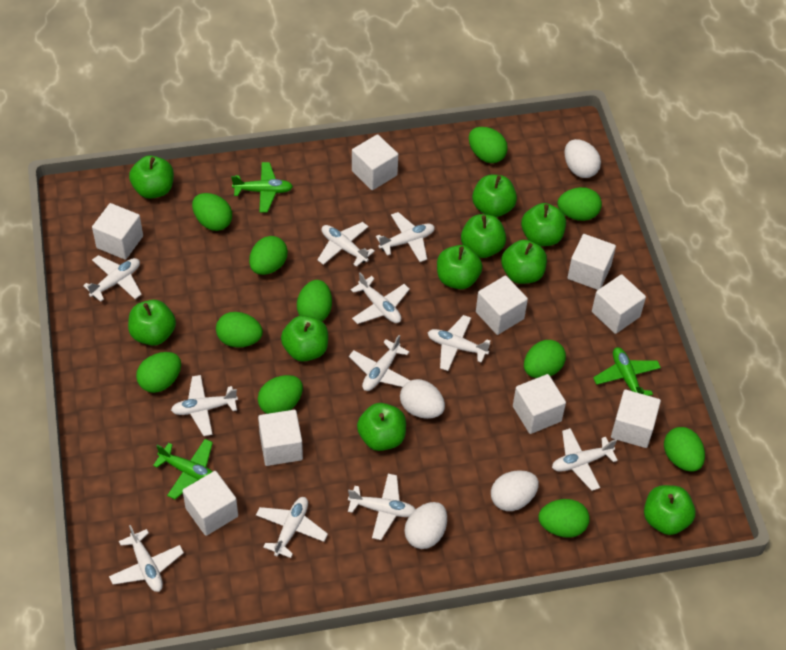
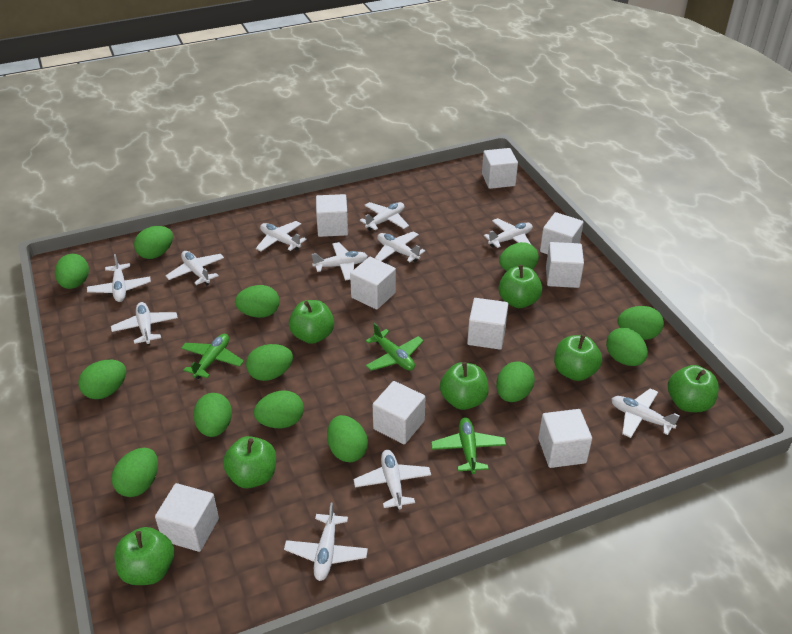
green apple: [128,300,176,346] [129,155,174,199] [281,315,328,362] [357,403,406,451] [437,245,483,289] [461,214,506,258] [472,175,517,217] [501,240,547,284] [521,203,566,246] [644,485,696,535] = 10 -> [114,527,174,585] [223,436,276,488] [289,300,334,344] [440,362,489,410] [499,265,542,308] [554,334,602,381] [668,365,719,412] = 7
green egg: [136,352,181,393] [192,193,232,231] [216,312,263,347] [249,236,288,275] [258,375,303,414] [297,280,332,321] [469,127,508,163] [524,340,566,378] [538,499,590,538] [557,187,602,221] [664,427,705,472] = 11 -> [55,254,89,289] [78,360,126,399] [111,448,158,497] [134,226,173,259] [193,393,232,437] [235,285,280,318] [246,344,293,381] [254,390,304,428] [327,415,368,462] [496,362,535,402] [499,242,539,271] [606,328,648,366] [618,306,664,340] = 13
white egg: [400,379,445,419] [404,502,447,549] [491,470,539,511] [564,139,601,178] = 4 -> none = 0

